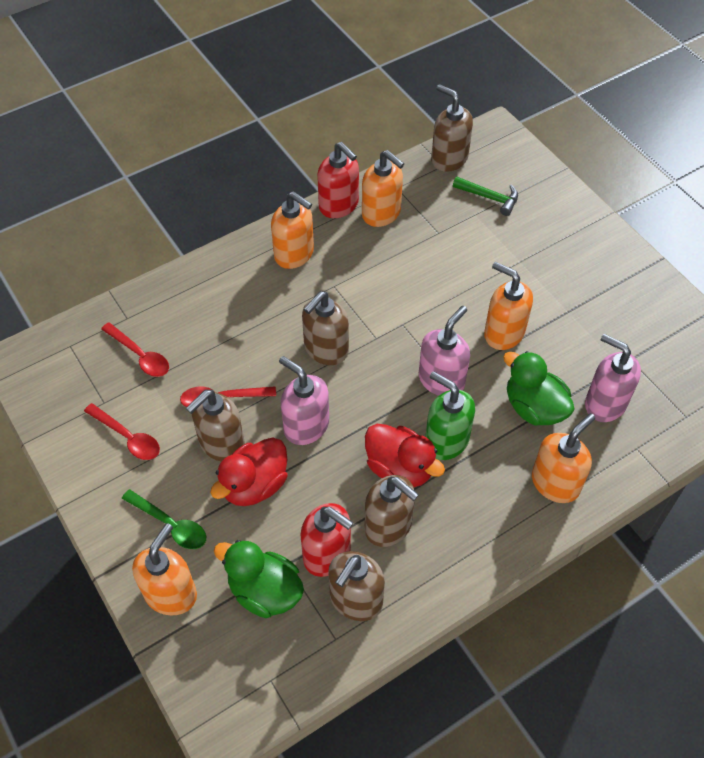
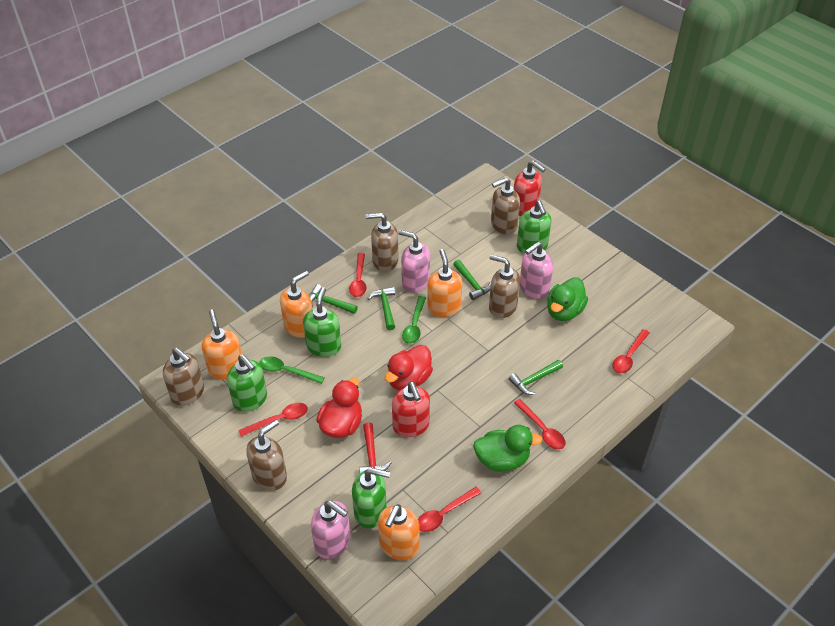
green hammer: [453,177,518,216] = 1 -> [309,284,358,314] [368,287,395,330] [453,260,491,300] [509,360,563,395] = 4
green soap dispenser: [425,371,475,460] = 1 -> [227,355,267,412] [303,287,341,357] [352,468,390,528] [517,200,551,254] = 4
green spoon: [122,489,206,549] = 1 -> [259,356,325,384] [402,296,426,344] = 2
orange soap dispenser: [132,523,197,615] [271,191,314,269] [362,150,404,227] [484,262,533,350] [532,413,595,503] = 5 -> [202,309,242,379] [280,271,313,338] [378,504,420,560] [427,249,462,317] = 4
red hammer: none = 0 -> [359,422,392,473] = 1
red spoon: [84,403,160,460] [101,322,169,377] [180,386,276,407] = 3 -> [238,403,308,437] [349,253,367,297] [418,487,481,532] [514,399,566,450] [612,329,650,373] = 5

